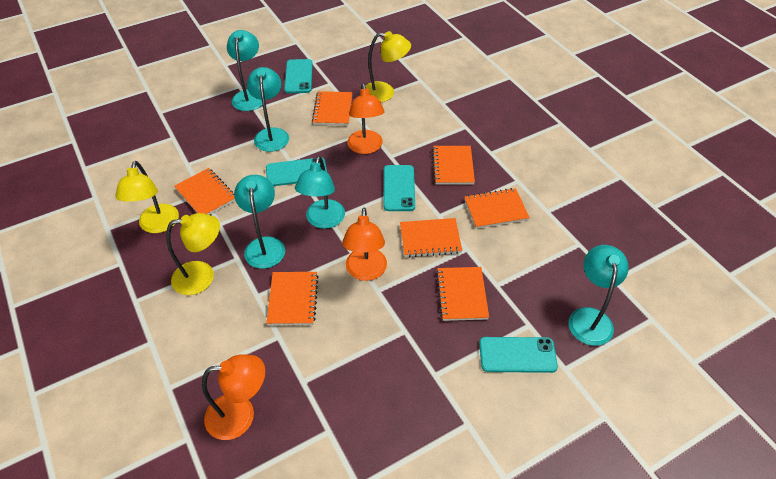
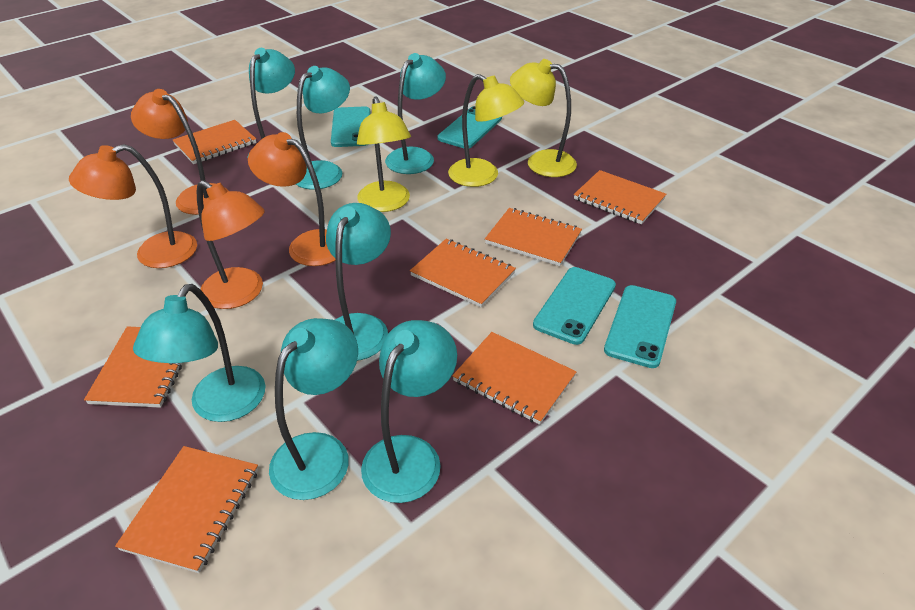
orange lamp: [202,354,265,440] [342,208,387,281] [348,84,385,154] = 3 -> [69,144,197,268] [131,89,228,215] [197,180,265,309] [248,132,335,266] = 4
turquoise lamp: [227,30,263,111] [234,175,285,269] [247,67,289,152] [295,156,345,229] [568,245,629,346] = 5 -> [133,284,266,422] [247,48,295,158] [269,318,358,500] [296,66,350,190] [326,203,391,361] [361,320,457,503] [385,53,446,174] = 7

